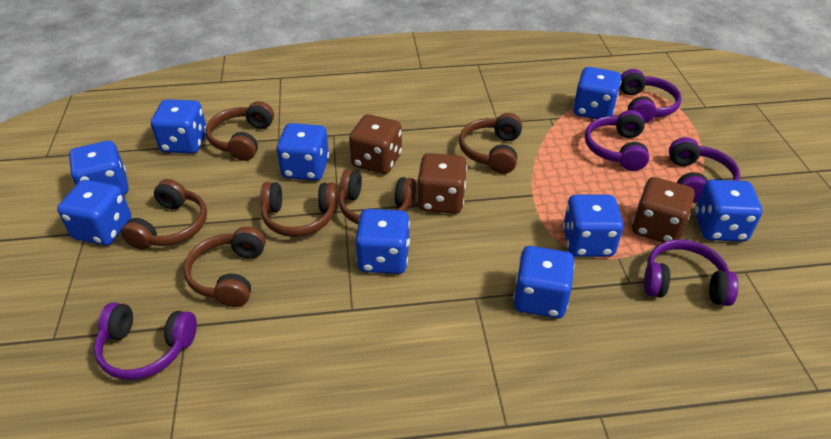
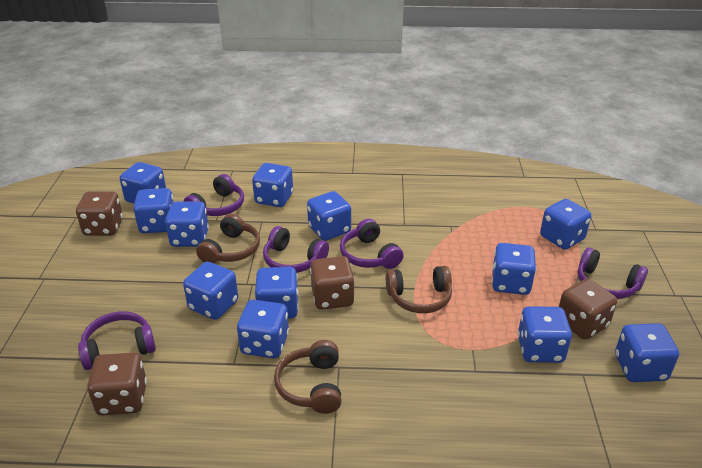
blue dice: [57,180,131,245] [69,141,128,195] [151,99,207,154] [277,123,329,181] [355,209,410,274] [513,246,575,318] [563,195,624,257] [573,67,621,119] [695,180,762,242] = 9 -> [120,162,166,204] [133,188,173,233] [165,202,209,247] [183,262,238,320] [237,300,289,358] [252,163,293,207] [255,267,299,319] [307,191,351,241] [492,243,536,295] [518,306,572,363] [540,199,591,249] [615,323,679,382] = 12
brown dice: [349,114,402,174] [417,153,467,214] [632,177,695,243] = 3 -> [76,191,123,236] [87,352,147,416] [310,256,355,310] [559,279,617,340] = 4
brown headphones: [121,179,207,250] [183,227,266,307] [206,101,274,161] [260,182,338,237] [338,170,416,224] [459,113,522,174] = 6 -> [196,214,260,263] [274,340,342,414] [386,266,452,313] = 3

